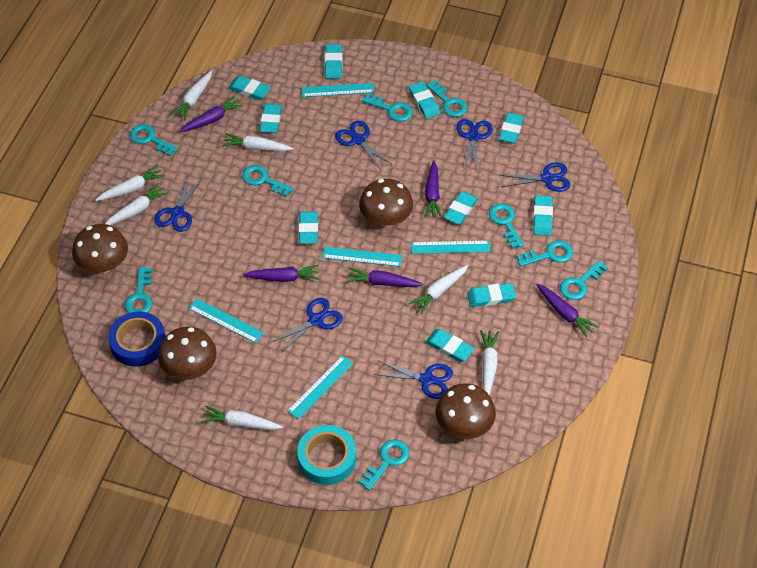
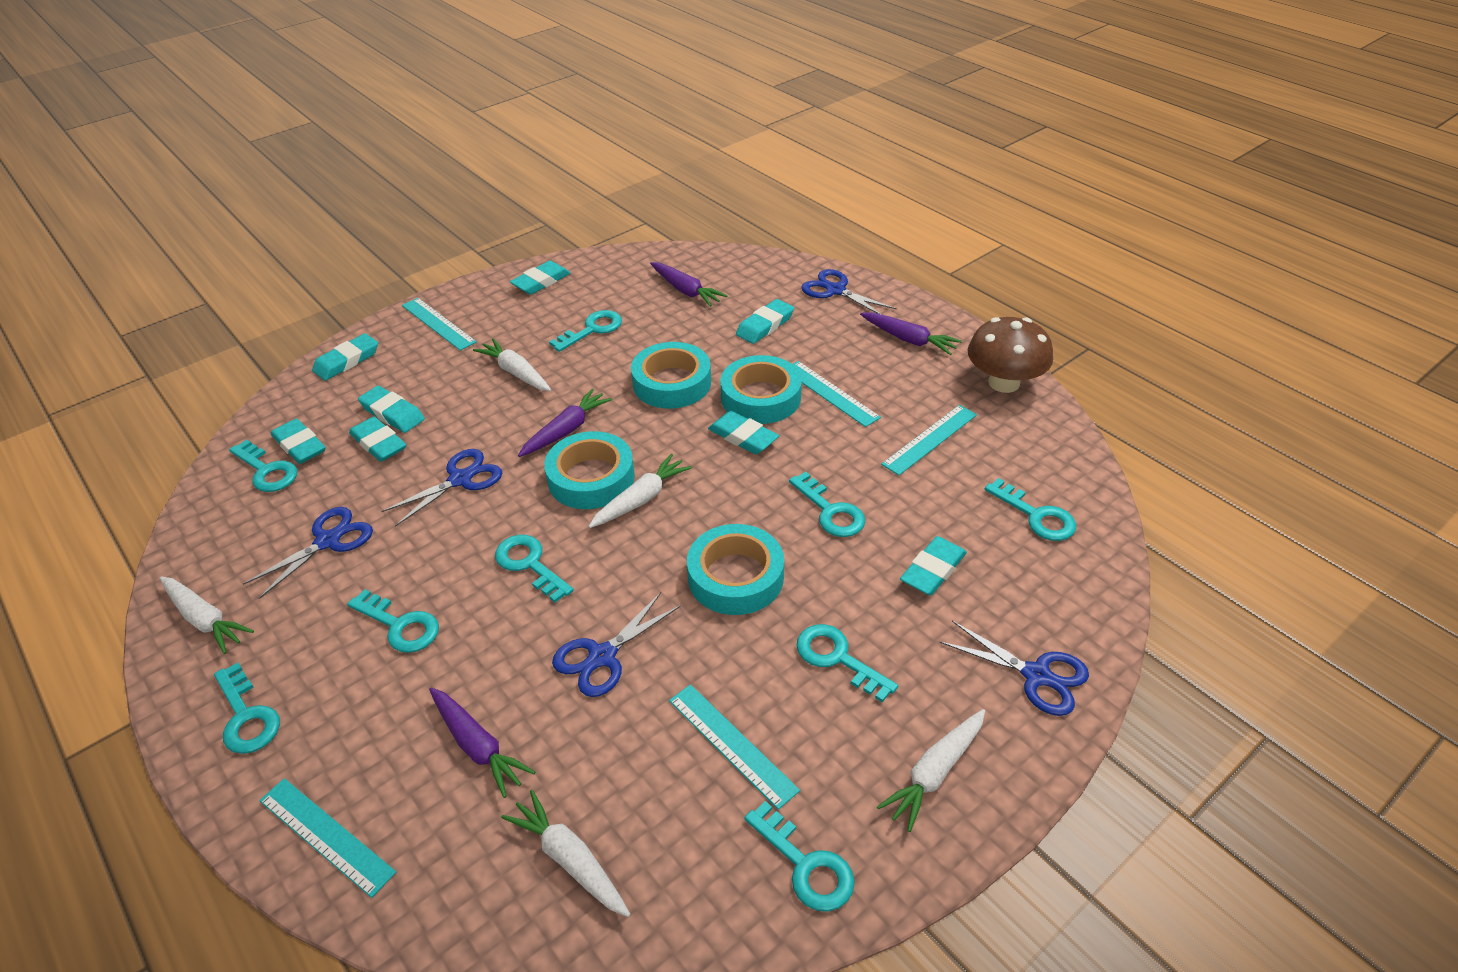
blue scissors: [154,175,202,232] [271,298,343,353] [335,121,393,170] [374,361,453,399] [456,119,492,173] [501,162,570,192] = 6 -> [243,507,373,599] [381,449,502,527] [552,592,681,697] [801,269,897,315] [939,621,1089,716] = 5
blue tape: [108,312,165,367] = 1 -> none = 0
brown mushroom: [72,224,128,273] [158,327,217,380] [359,179,413,227] [436,383,496,439] = 4 -> [968,317,1053,393] = 1
purple carrot: [179,96,244,132] [243,265,319,282] [346,268,423,287] [424,160,442,218] [536,284,599,337] = 5 -> [429,688,535,798] [518,389,612,457] [650,262,727,307] [860,312,962,355] = 4
turquoise eraser: [228,76,271,100] [260,104,282,133] [299,211,318,244] [325,44,342,79] [409,82,440,119] [426,329,475,362] [444,191,478,225] [467,283,516,307] [499,113,524,143] [533,195,553,236] = 10 -> [271,419,326,464] [312,333,378,381] [349,417,406,462] [358,386,425,433] [510,261,571,295] [708,411,779,454] [736,299,794,344] [900,536,967,596] = 8
turquoise tape: [297,425,356,485] = 1 -> [544,431,635,509] [631,342,711,409] [687,524,784,615] [720,355,802,424] = 4
white carrot: [96,165,165,201] [105,183,169,225] [171,71,212,120] [201,406,283,430] [222,133,293,151] [408,265,468,315] [480,330,499,395] = 7 -> [160,576,254,654] [473,338,551,391] [501,790,631,917] [588,454,692,528] [877,709,985,832] = 5

